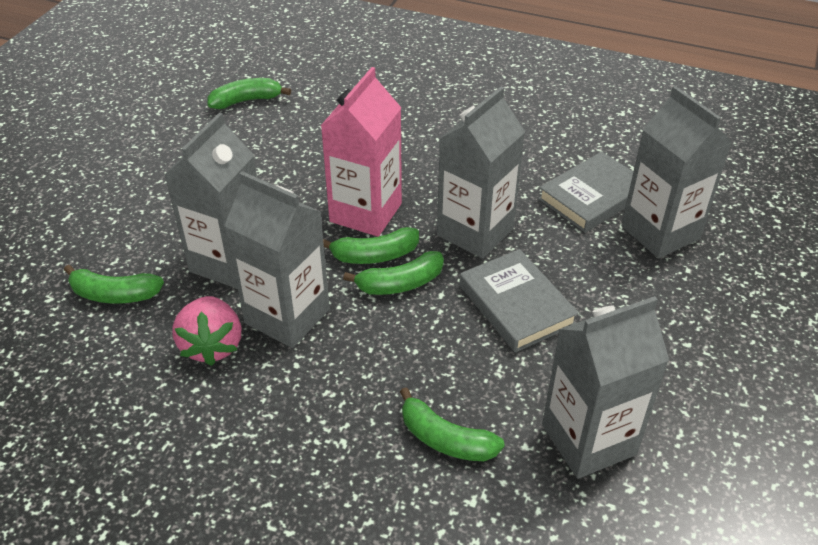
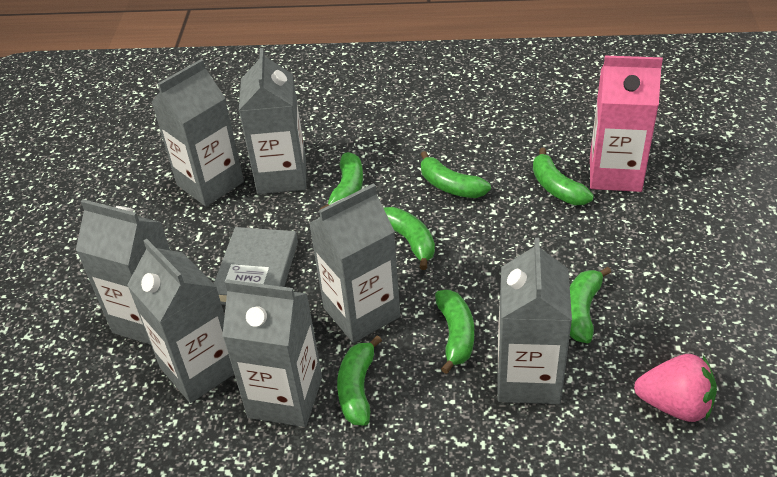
green banana: [64,265,164,304] [208,78,291,109] [323,227,419,264] [343,251,444,295] [400,387,505,461] = 5 -> [320,152,363,210] [337,335,382,426] [384,207,435,270] [421,151,491,198] [435,290,474,374] [533,148,594,205] [570,266,611,343] = 7
grey book: [459,249,579,353] [538,152,633,233] = 2 -> [214,227,298,305] = 1
grey carton: [164,112,257,289] [224,171,330,348] [437,87,525,259] [542,296,669,479] [621,86,732,258] = 5 -> [76,199,170,345] [127,239,234,403] [152,59,244,206] [222,279,322,427] [239,48,306,194] [309,183,400,343] [498,238,572,404] = 7

